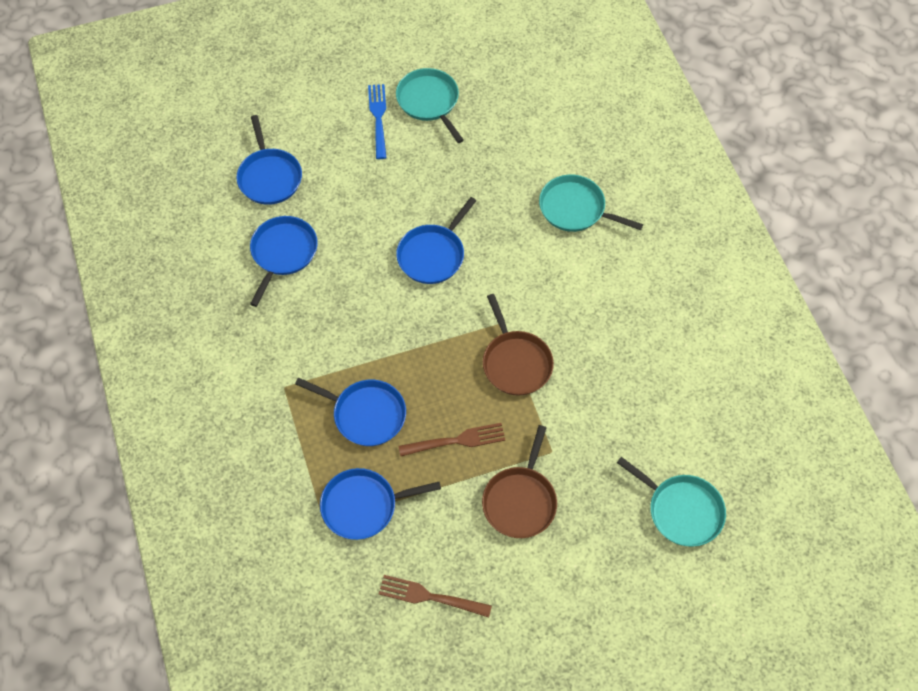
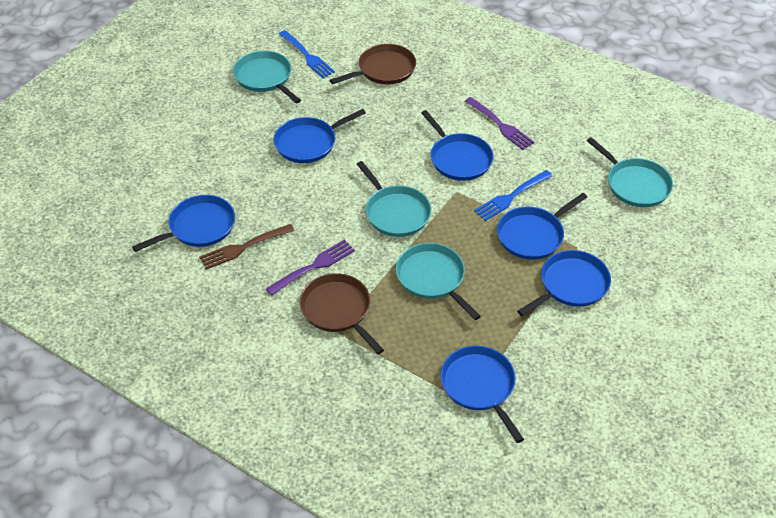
blue fork: [368,84,387,159] = 1 -> [279,30,335,78] [474,170,552,221] = 2
blue pan: [237,115,302,205] [250,216,318,307] [295,378,406,446] [320,468,441,540] [396,197,476,284] = 5 -> [132,195,235,252] [274,109,366,163] [421,110,493,181] [440,346,524,443] [497,193,587,260] [517,250,611,316] = 6
brown fork: [379,575,492,618] [398,423,505,456] = 2 -> [199,224,295,270] = 1
purple fork: none = 0 -> [266,240,355,296] [465,97,534,150] = 2
turquoise pan: [396,68,464,143] [539,175,643,232] [617,457,726,547] = 3 -> [233,51,301,103] [357,161,431,237] [396,243,481,320] [587,137,673,207] = 4

